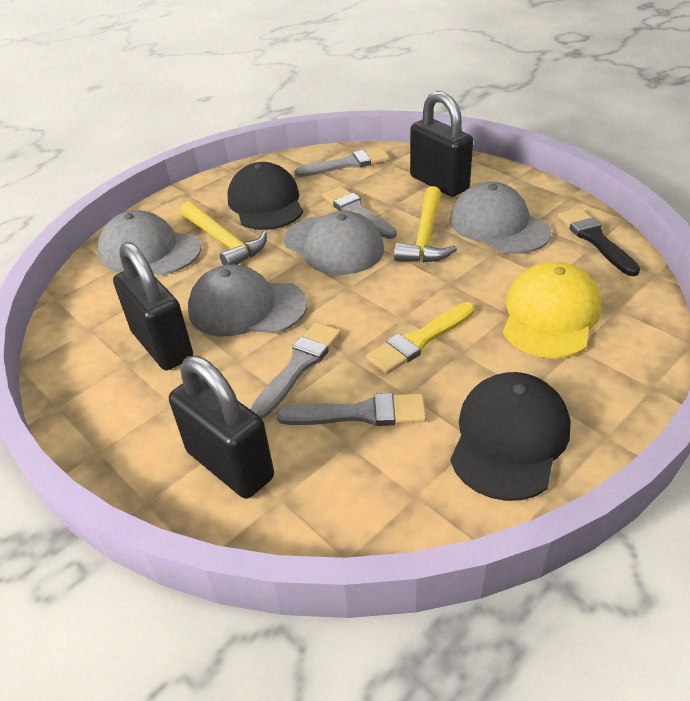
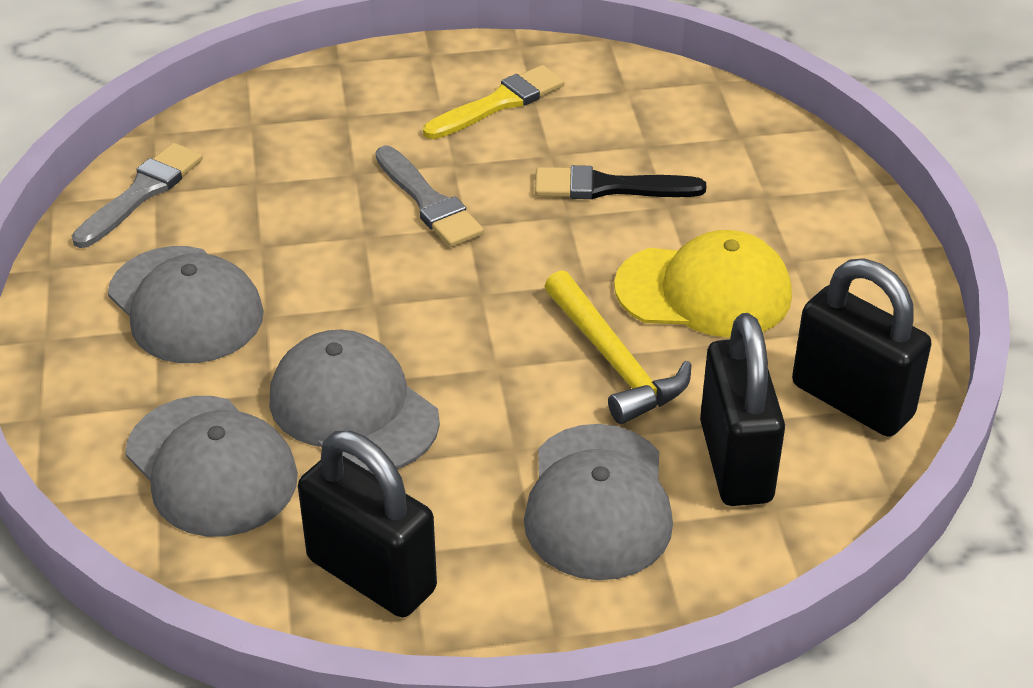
black cap: [227,162,303,230] [450,372,571,501] = 2 -> none = 0
grey brush: [250,322,341,419] [277,393,426,426] [294,148,389,177] [322,186,397,239] = 4 -> [72,143,203,248] [375,145,484,247] = 2
yellow hammer: [180,201,267,265] [394,186,457,262] = 2 -> [544,270,692,424] = 1

